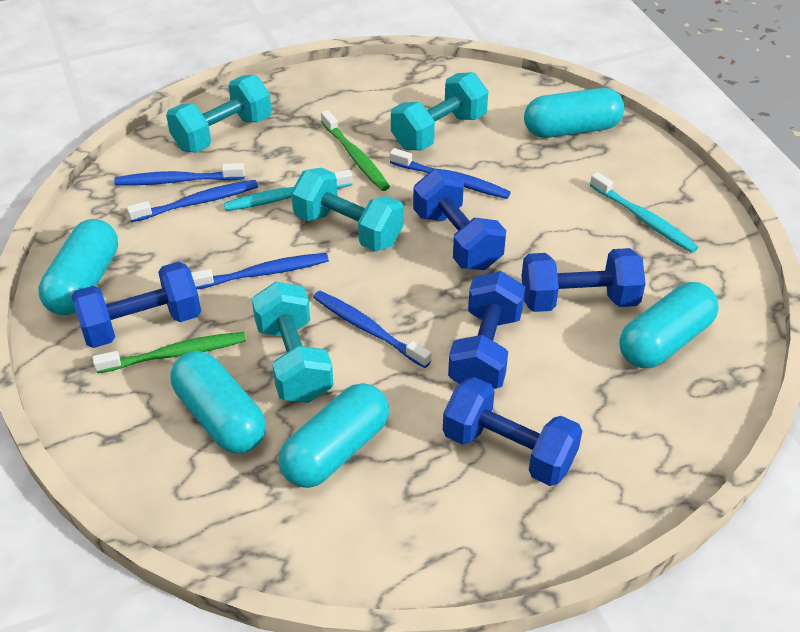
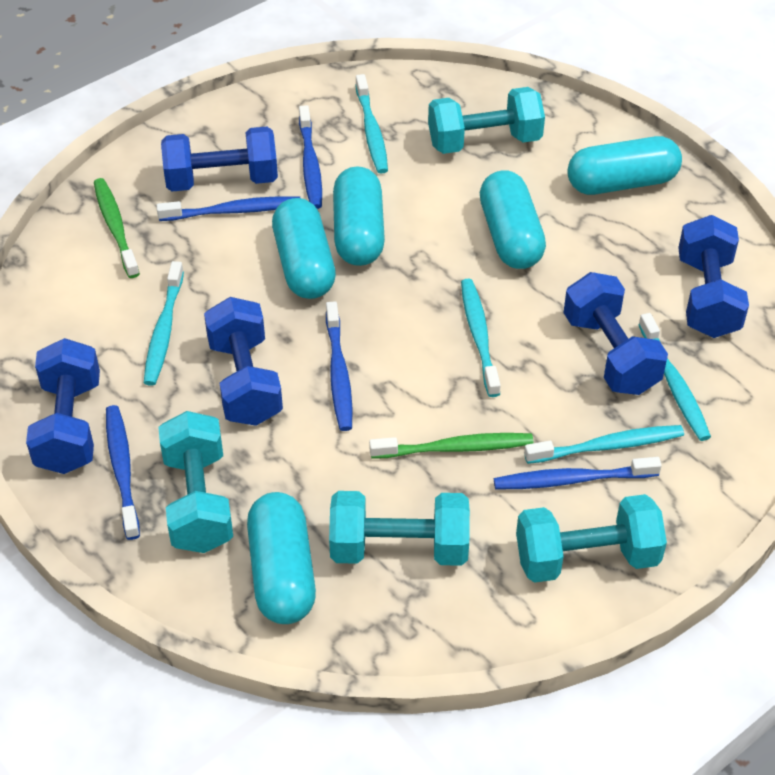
turquoise toothbrush: [224,170,353,211] [590,172,698,253] = 2 -> [144,261,184,386] [355,74,388,174] [461,279,501,397] [524,425,684,464] [638,313,711,441] = 5

